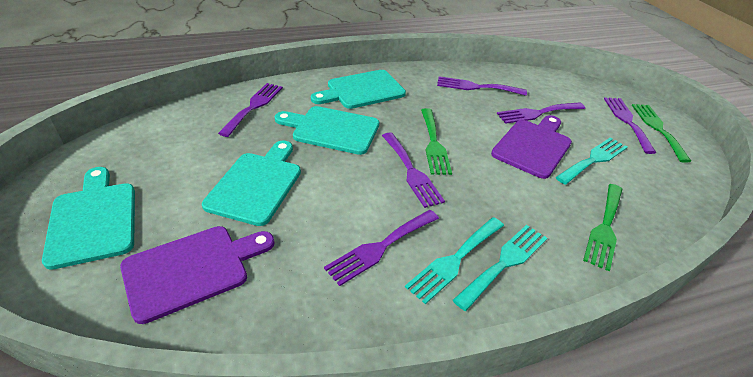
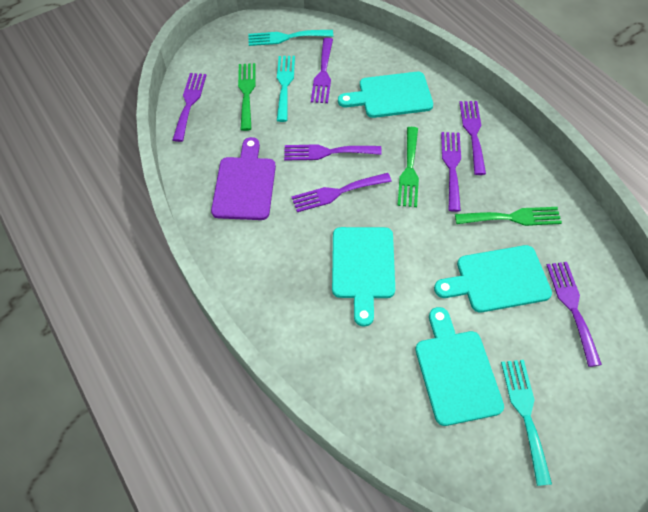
purple cutting board: [120,226,274,324] [491,115,572,179] = 2 -> [211,137,276,220] = 1
purple fork: [218,83,283,137] [324,210,439,286] [382,132,445,208] [437,76,527,96] [497,102,585,124] [604,97,656,154] = 6 -> [173,73,207,142] [284,144,382,161] [291,173,392,212] [311,38,333,103] [441,132,461,212] [459,101,486,175] [547,262,602,367] = 7

